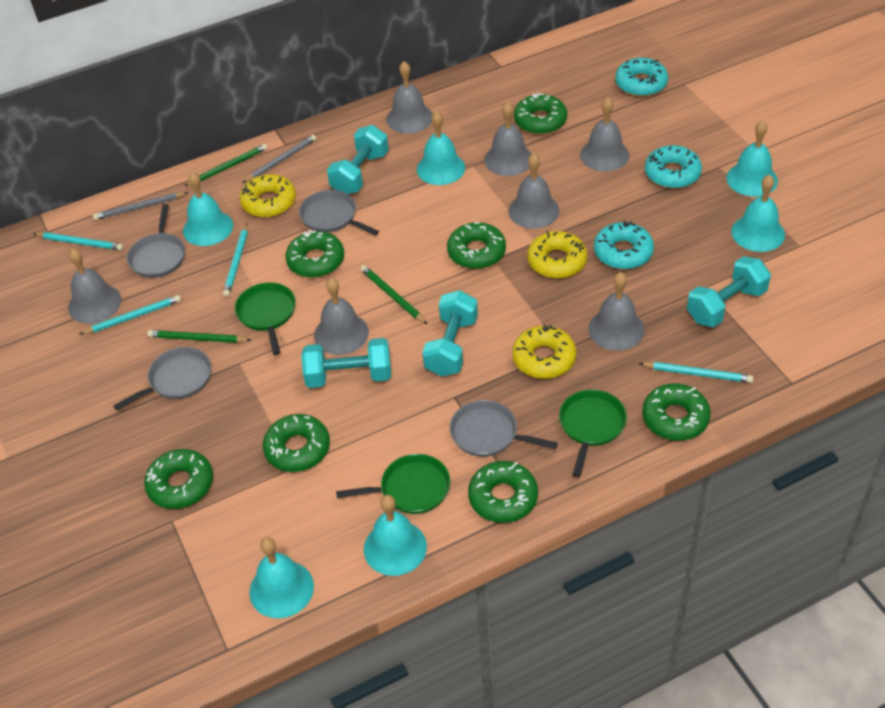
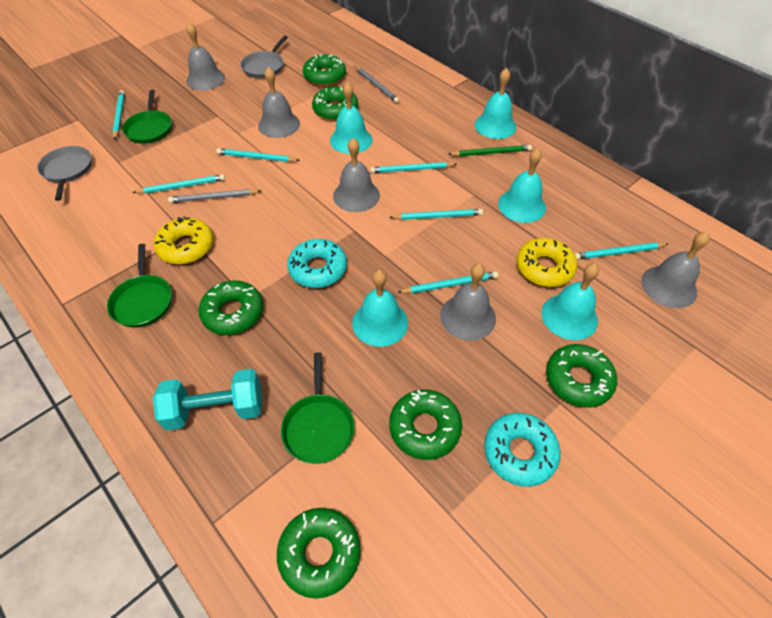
green donut: [144,449,213,509] [263,414,330,472] [285,230,344,278] [447,222,506,269] [468,461,538,523] [514,93,567,134] [642,383,711,441] = 7 -> [199,280,263,335] [277,508,361,598] [303,54,346,86] [312,87,358,121] [389,390,462,460] [546,344,617,407] = 6
green pencil: [147,330,250,343] [185,144,268,186] [361,265,427,324] = 3 -> [448,145,532,156] = 1
grey bell: [68,248,121,324] [314,278,369,355] [386,61,433,134] [484,102,532,176] [508,153,559,229] [580,97,629,172] [588,272,645,351] = 7 -> [186,22,225,90] [258,67,300,138] [333,138,380,212] [440,264,496,341] [641,232,710,308] = 5
grey pan: [113,347,211,410] [127,204,185,278] [299,190,379,235] [450,400,558,457] = 4 -> [37,146,92,201] [240,36,288,78] = 2
turquoise bell: [183,172,233,246] [250,537,314,619] [364,495,427,576] [417,111,465,185] [726,121,778,196] [731,175,785,252] = 6 -> [330,82,373,154] [352,270,408,347] [475,68,517,139] [498,148,546,223] [541,263,599,340] = 5
turquoise donut: [594,221,654,269] [615,58,668,96] [645,145,702,189] = 3 -> [287,239,347,288] [484,413,561,487] = 2
turquoise dumbbell: [301,338,391,388] [327,125,389,194] [422,290,478,377] [687,256,771,327] = 4 -> [153,369,262,431] = 1
turquoise pencil: [33,232,124,250] [80,295,181,334] [223,224,248,297] [639,362,754,383] = 4 -> [113,90,125,140] [132,174,225,194] [216,148,300,162] [370,162,457,173] [389,209,483,220] [397,271,498,294] [575,242,668,260] = 7
yellow donut: [240,174,296,218] [512,325,576,379] [527,231,587,278] = 3 -> [154,216,214,264] [517,238,577,287] = 2

